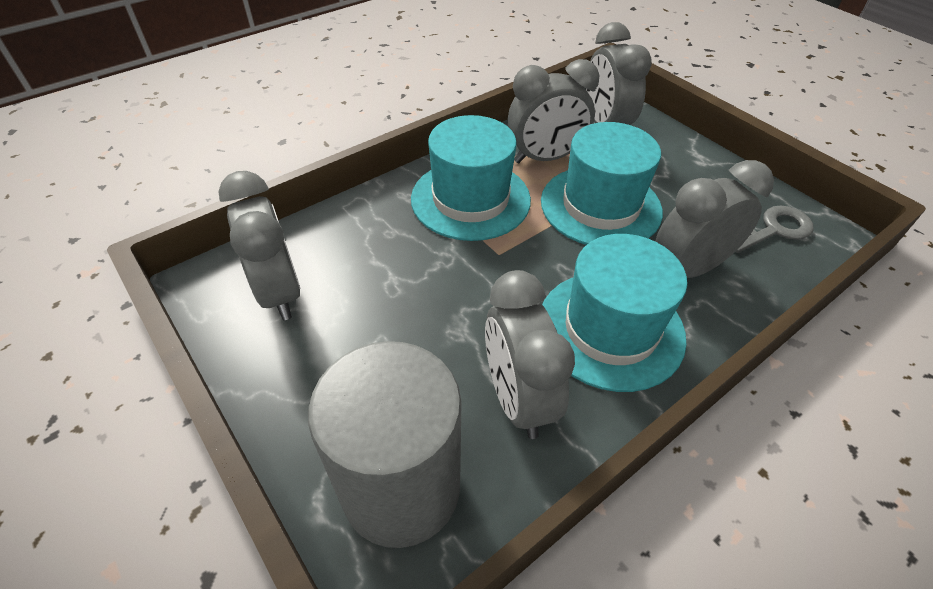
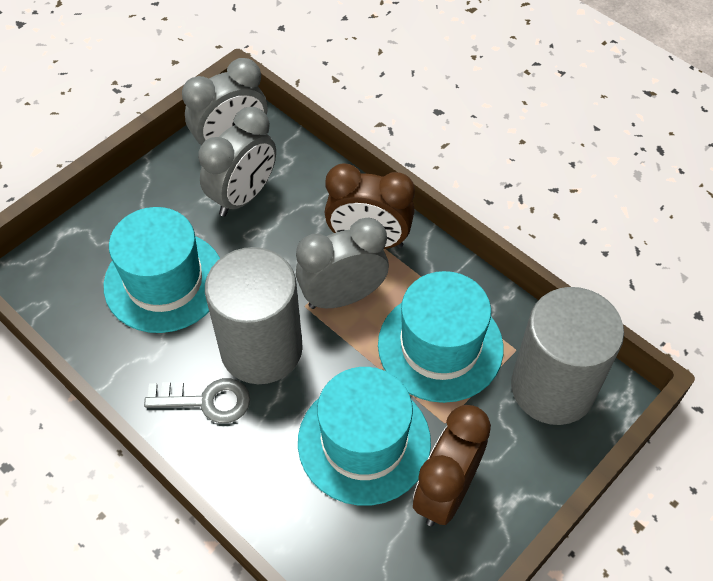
brown clock: none = 0 -> [325,163,415,249] [413,405,491,526] = 2
grey clock: [219,171,301,320] [485,270,575,439] [508,59,600,163] [586,22,652,125] [655,160,774,278] = 5 -> [182,58,267,145] [198,107,276,216] [296,218,389,309] = 3
grey cylinder: [308,341,462,548] = 1 -> [205,247,303,384] [511,287,624,425] = 2

